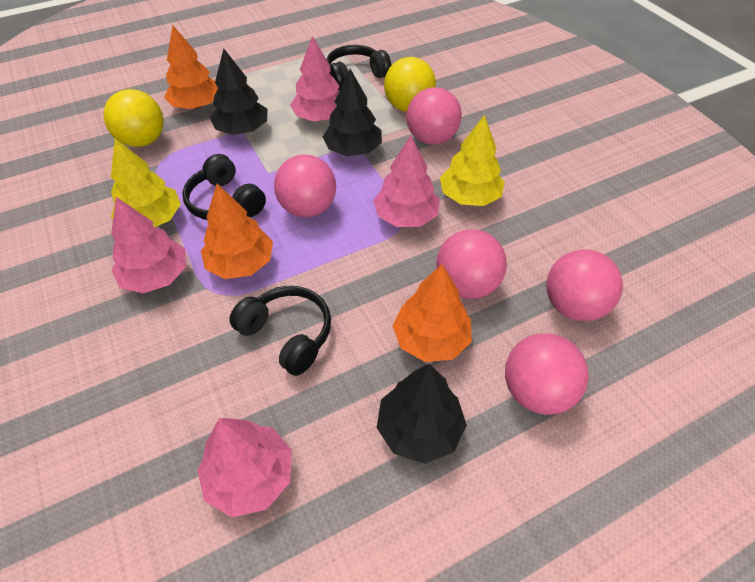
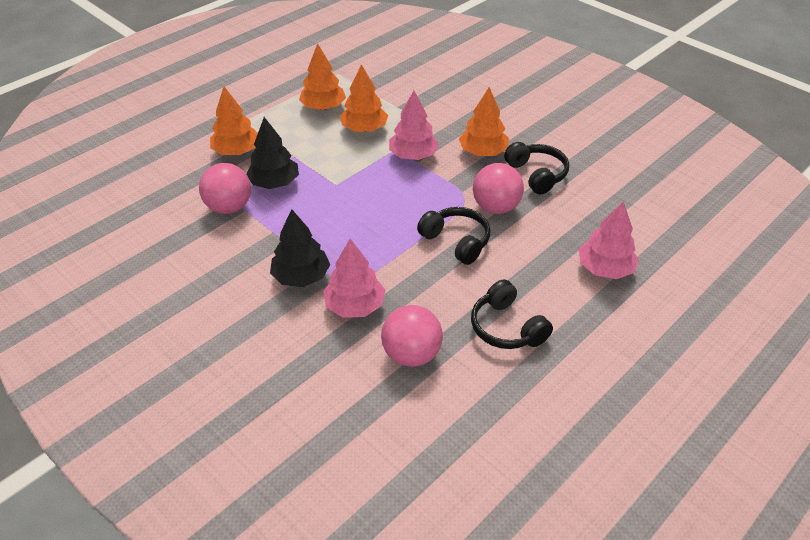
black tree: [210,48,268,135] [323,69,382,156] [377,364,467,464] = 3 -> [246,117,299,189] [270,209,330,287] = 2
orange tree: [164,25,218,109] [201,184,273,279] [392,264,472,362] = 3 -> [210,87,257,155] [299,43,346,110] [340,64,388,132] [459,87,509,156] = 4
pink ball: [274,154,336,217] [406,87,462,145] [436,229,507,299] [505,333,589,415] [546,250,623,321] = 5 -> [199,163,251,214] [381,305,443,367] [473,163,524,214] = 3
pink tree: [111,197,186,293] [197,418,292,517] [290,36,340,122] [373,135,440,227] = 4 -> [323,239,385,317] [389,91,439,160] [579,201,639,279] = 3
yellow ball: [103,89,164,147] [384,57,436,112] = 2 -> none = 0
yellow tree: [111,138,181,227] [440,115,505,206] = 2 -> none = 0

